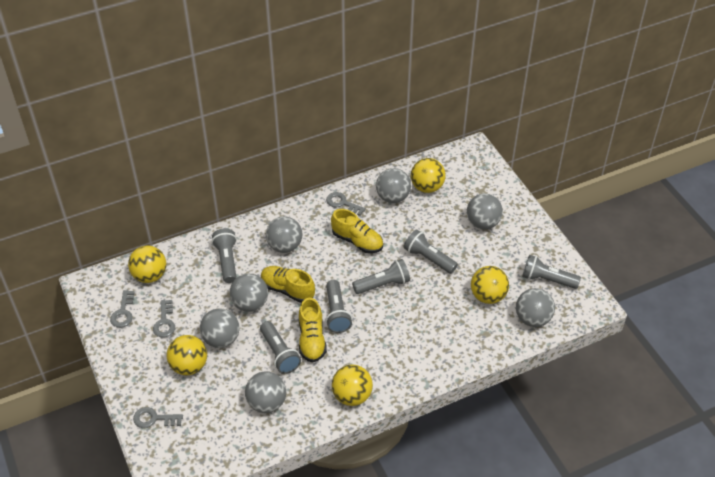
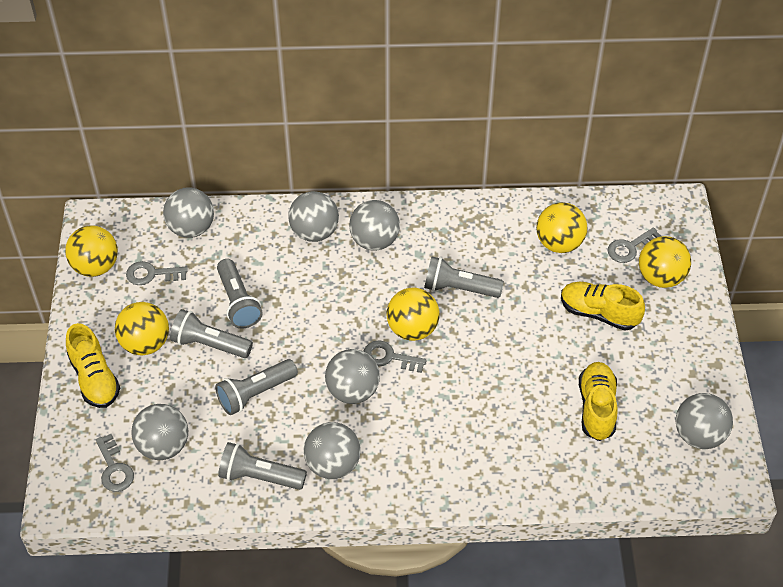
grey flashlight: [212,228,237,283] [260,321,301,374] [326,280,352,333] [352,259,410,294] [404,230,458,274] [522,255,581,289] = 6 -> [170,309,253,358] [215,359,298,415] [217,259,263,329] [218,442,307,490] [424,256,504,298] = 5

